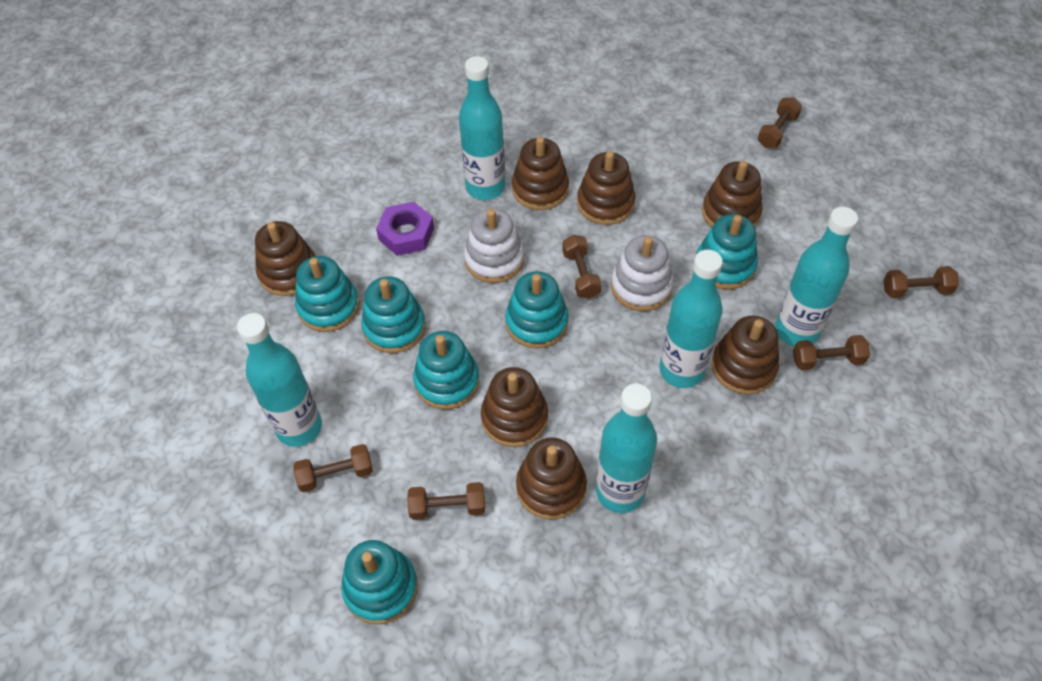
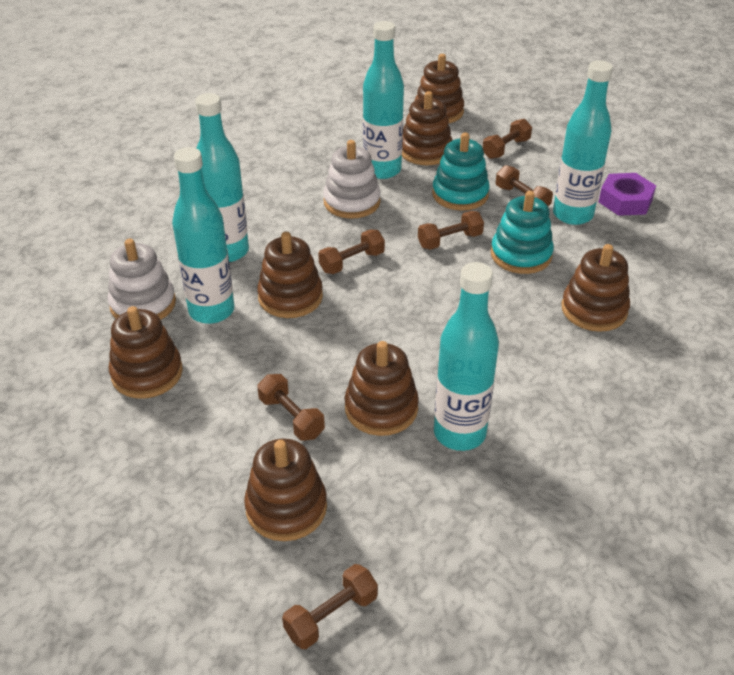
turquoise stacking toy: [295,256,359,332] [341,540,418,624] [361,276,426,353] [413,331,479,410] [505,271,569,348] [697,214,758,290] = 6 -> [432,132,490,211] [491,191,554,274] = 2

